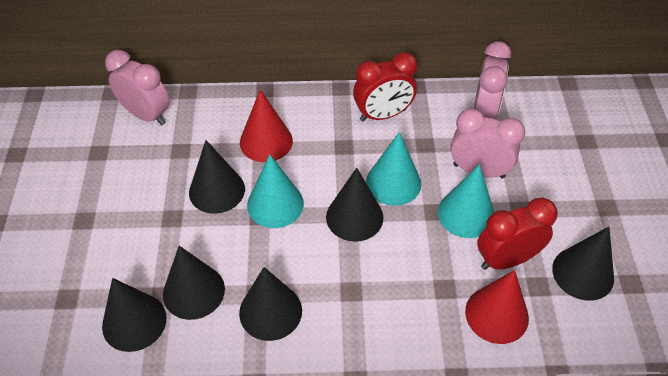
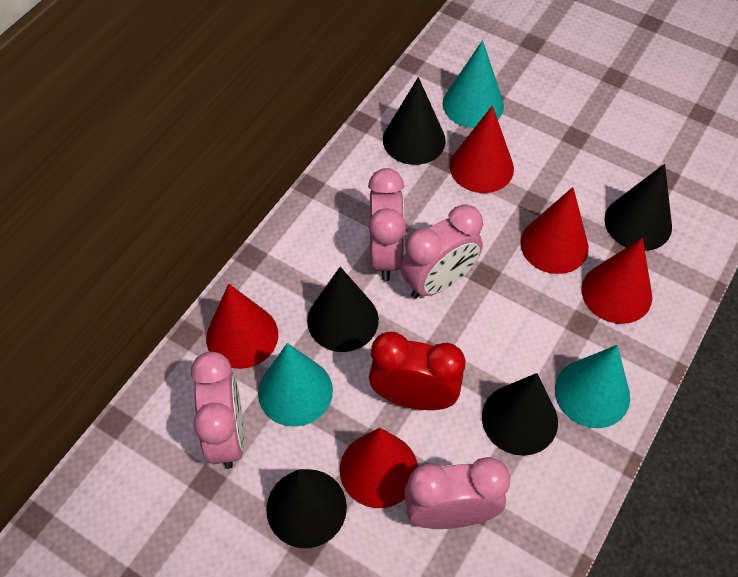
black cone: [102,278,167,352] [163,246,225,320] [189,140,245,214] [239,267,302,341] [326,168,383,242] [552,227,614,301] = 6 -> [266,469,347,548] [307,267,379,352] [383,77,446,165] [482,373,558,456] [604,164,672,251] = 5
pink clock: [105,50,170,125] [451,108,525,178] [474,41,511,119] = 3 -> [191,352,244,469] [368,168,406,281] [400,204,483,299] [404,457,510,529] = 4
red clock: [353,52,417,122] [477,197,558,270] = 2 -> [369,332,465,410] = 1
red cone: [240,89,293,162] [465,270,529,344] = 2 -> [206,284,278,369] [340,428,418,508] [450,105,514,193] [520,187,589,274] [581,238,652,324] = 5

